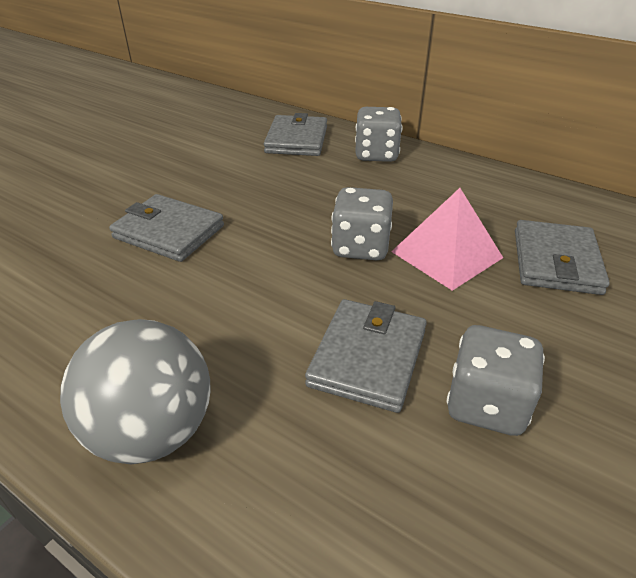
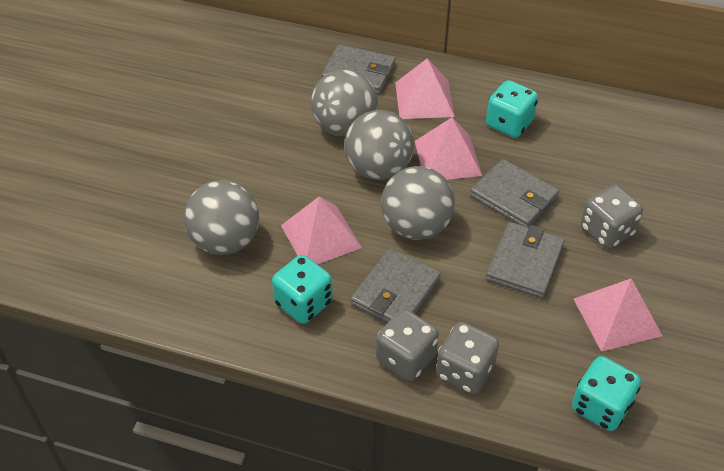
grey ball: [60,319,211,464] = 1 -> [184,180,259,255] [311,69,378,136] [344,110,414,180] [381,166,455,240] = 4
pink pyramid: [391,188,503,291] = 1 -> [281,197,362,264] [395,58,455,119] [415,117,482,180] [574,278,663,352] = 4
turquoise dice: none = 0 -> [272,255,333,324] [486,80,538,138] [572,356,641,431] = 3

